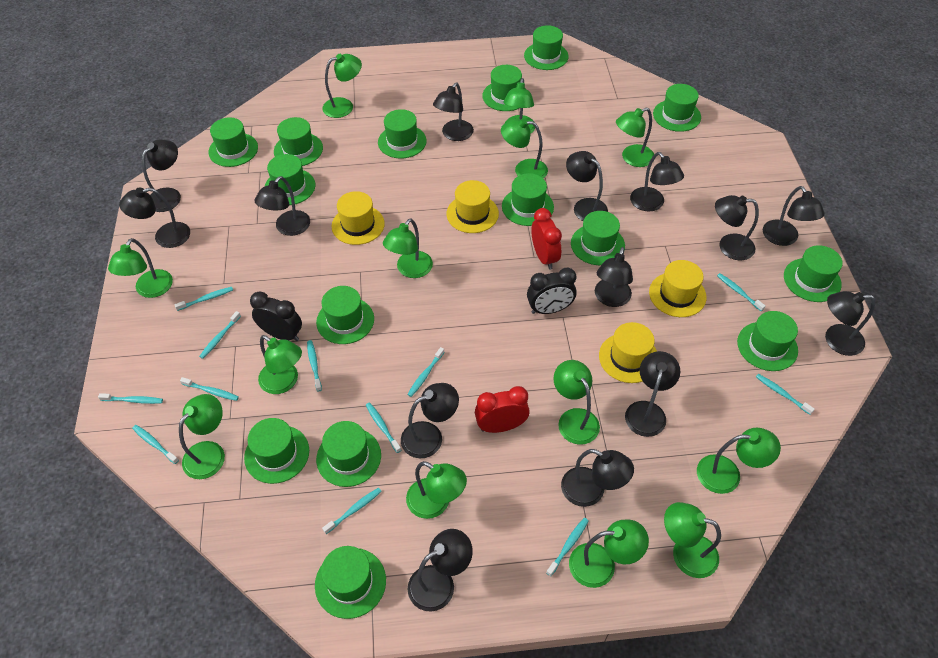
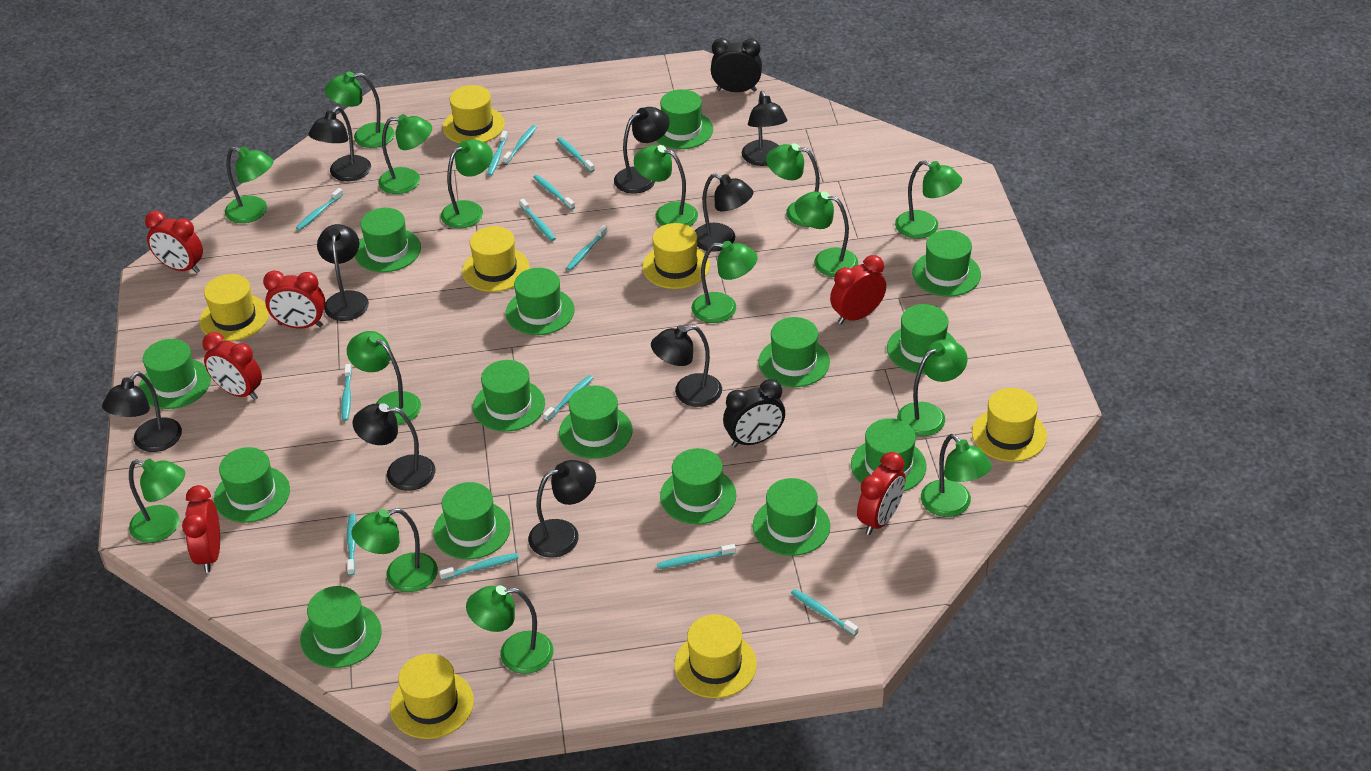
black lamp: [119,188,190,248] [142,139,181,212] [255,176,310,236] [401,383,459,458] [408,529,473,612] [433,83,474,141] [561,449,634,507] [566,151,608,221] [595,247,633,307] [625,351,680,437] [630,152,684,211] [715,195,759,260] [763,186,825,246] [825,291,875,356] = 14 -> [102,372,182,452] [308,107,371,181] [317,224,369,321] [352,403,435,491] [528,460,596,558] [614,107,670,194] [651,325,722,407] [695,173,753,252] [741,91,787,166] = 9
green lamp: [108,238,173,298] [179,394,225,479] [258,335,302,394] [322,54,362,118] [383,218,433,278] [406,461,467,519] [501,118,548,179] [503,78,535,133] [553,360,600,445] [569,519,649,588] [616,107,654,167] [664,502,721,578] [697,428,781,494] = 13 -> [129,459,185,543] [225,146,273,223] [325,71,395,148] [347,331,421,425] [351,508,438,592] [378,114,432,194] [441,139,493,228] [466,586,554,674] [634,145,698,226] [691,241,758,323] [766,143,820,227] [795,191,858,277] [895,160,962,239] [897,339,967,436] [921,434,992,517] = 15
red clock: [475,386,530,433] [531,208,562,270] = 2 -> [145,211,203,273] [182,485,220,573] [202,332,262,400] [263,270,326,329] [830,255,886,324] [857,452,906,535] = 6
turquoise toothbrush: [98,393,163,404] [132,425,179,464] [174,287,233,311] [180,377,239,401] [199,311,241,359] [307,340,322,392] [322,488,382,534] [366,402,401,453] [407,347,445,397] [546,518,589,576] [717,273,765,311] [756,374,815,415] = 12 -> [296,188,343,230] [341,364,352,421] [347,514,357,576] [439,553,519,580] [487,131,508,176] [503,125,537,164] [519,199,556,241] [533,175,575,210] [543,375,593,422] [557,137,595,172] [566,225,608,270] [657,544,736,569] [791,589,858,636] = 13
yellow hat: [332,191,385,245] [446,180,499,233] [599,322,657,383] [649,260,706,317] = 4 -> [200,274,269,341] [390,654,474,739] [443,85,505,143] [462,226,530,292] [642,223,710,289] [674,615,757,698] [972,388,1047,462] = 7

